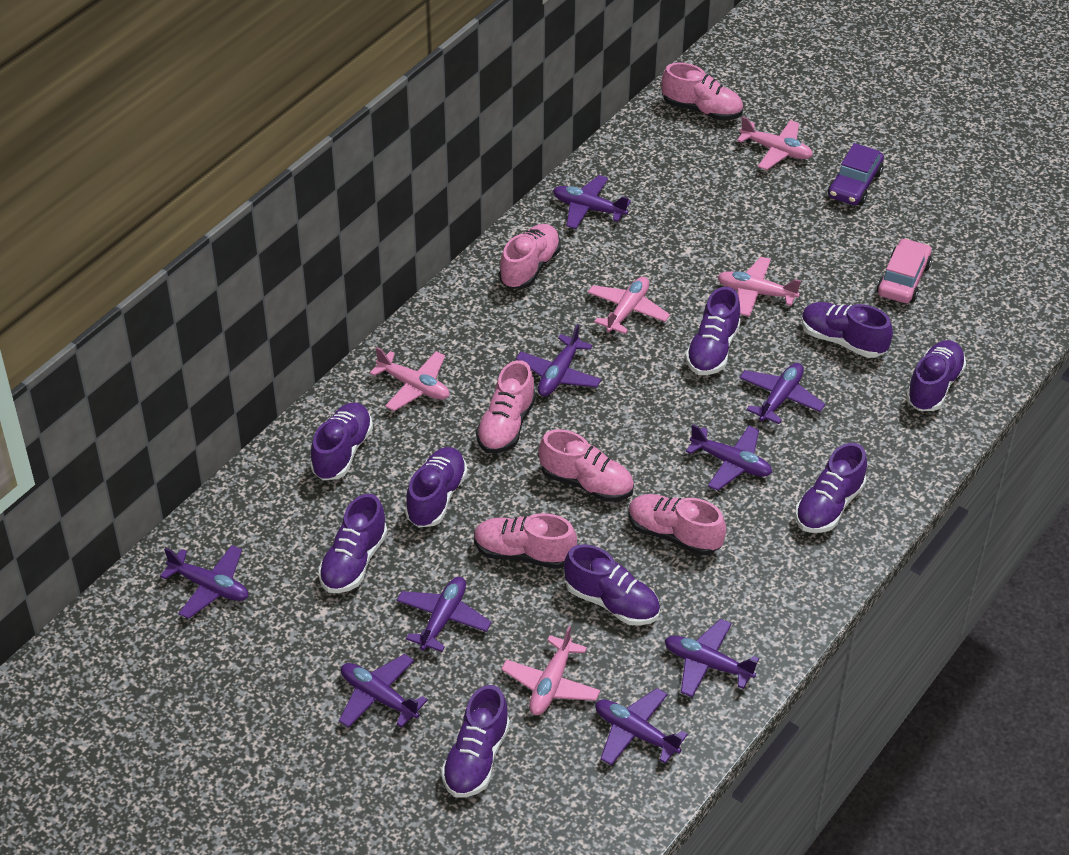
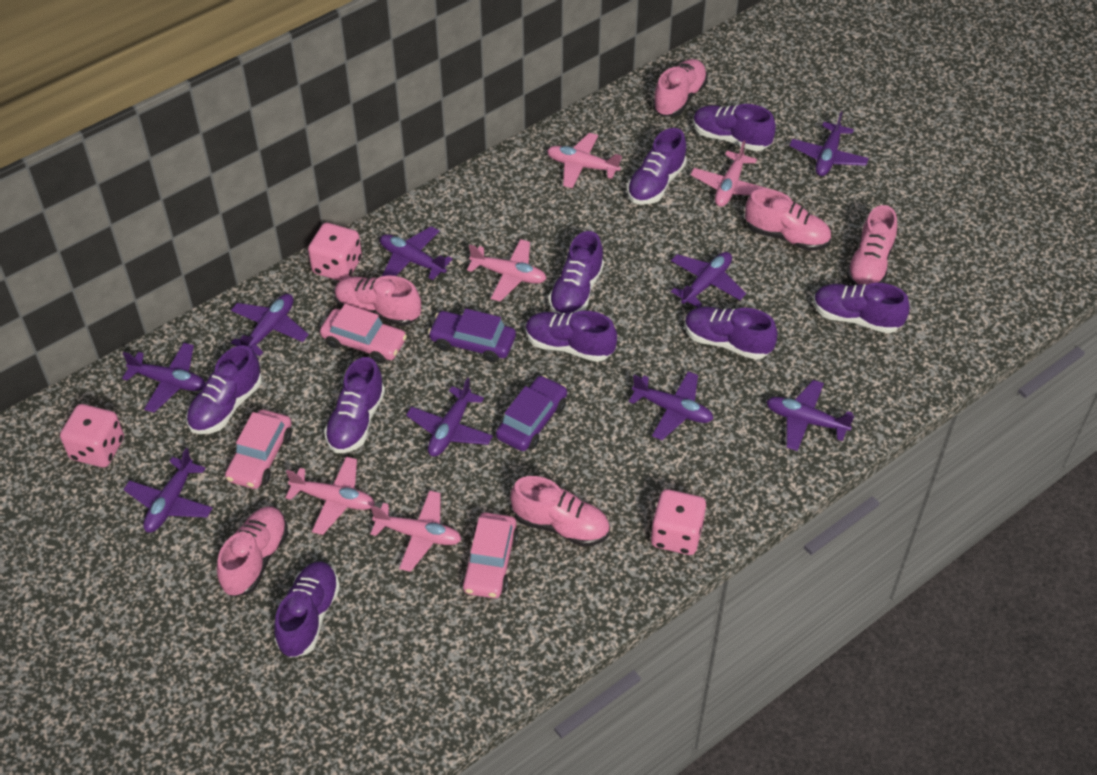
pink car: [877,238,932,303] = 1 -> [225,410,292,489] [320,304,407,364] [461,513,518,598] = 3
pink dice: none = 0 -> [60,404,124,467] [308,223,362,281] [651,489,706,555] = 3
purple car: [828,143,884,205] = 1 -> [428,309,516,363] [496,375,567,451] = 2

